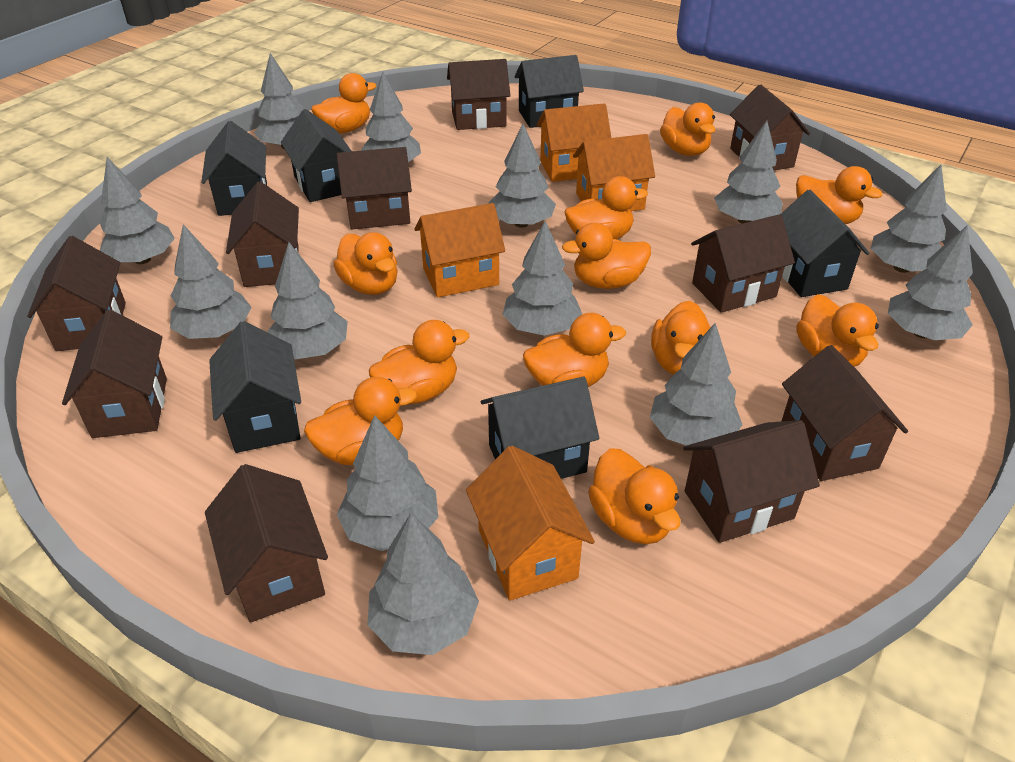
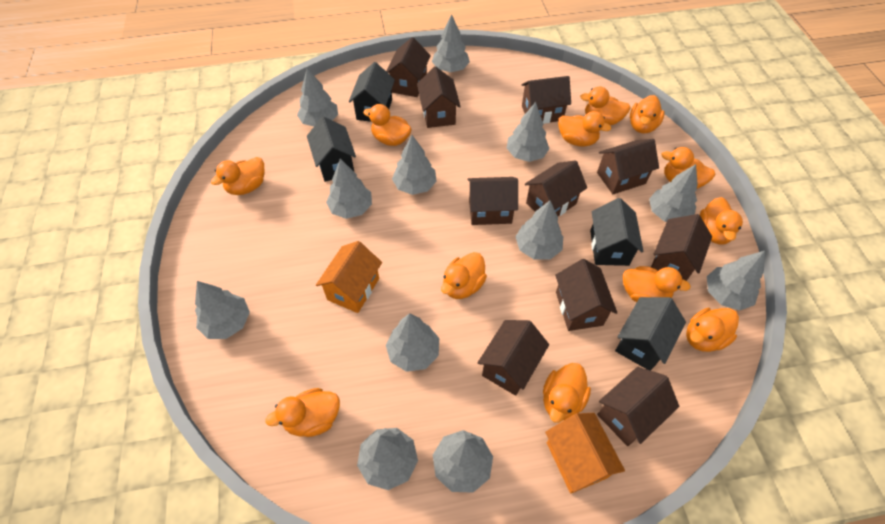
black house: [201,121,267,216] [209,321,301,453] [281,109,351,202] [481,377,599,479] [514,55,584,128] [780,190,870,297] = 6 -> [307,116,356,182] [349,62,395,122] [590,198,644,266] [615,297,686,371] = 4
grey tree: [100,157,175,264] [170,224,252,339] [254,53,305,149] [267,242,348,359] [337,415,438,551] [361,72,421,162] [368,513,479,655] [488,124,556,228] [502,221,582,336] [650,323,742,446] [714,121,783,224] [871,165,947,273] [888,225,973,340] = 13 -> [195,281,250,339] [297,68,338,127] [326,158,372,219] [357,428,418,490] [386,313,439,372] [392,135,437,195] [432,14,470,72] [433,430,493,493] [507,102,550,162] [515,201,563,259] [649,164,698,222] [707,251,765,311] = 12
orange house: [415,203,505,297] [466,446,595,600] [537,103,611,182] [573,134,655,211] = 4 -> [316,241,382,313] [545,413,625,493] = 2

